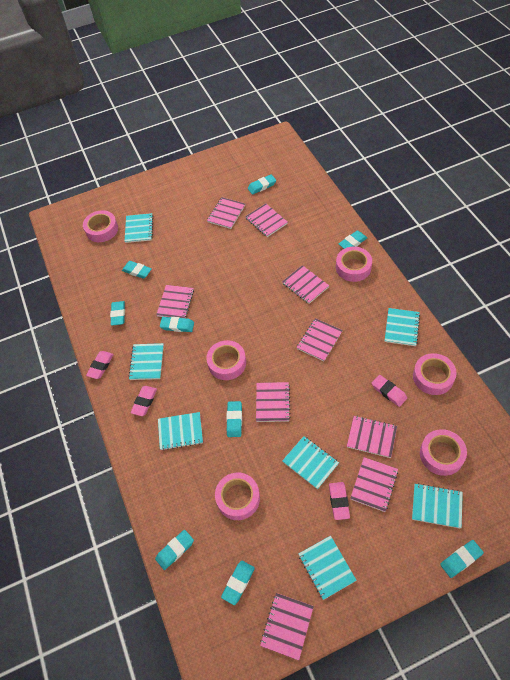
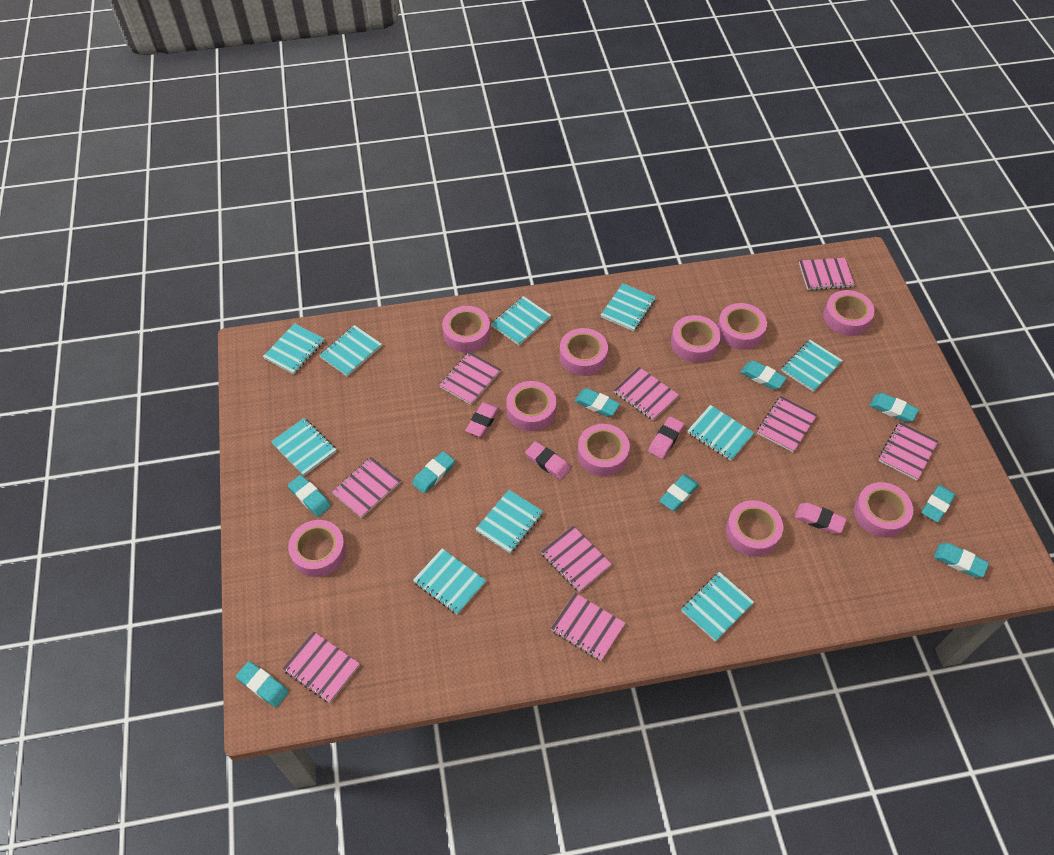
pink tape: [83,210,118,242] [206,340,246,380] [215,473,260,520] [336,247,372,282] [413,353,457,395] [420,429,467,476] = 6 -> [288,520,346,577] [442,306,490,352] [506,381,556,431] [559,328,608,376] [577,424,630,476] [671,315,721,362] [717,303,767,350] [726,500,783,557] [823,290,875,336] [854,482,913,538] = 10
turquoise notebook: [125,213,153,243] [128,343,164,380] [158,412,203,450] [282,436,339,489] [298,536,357,600] [384,308,420,346] [412,483,463,528] = 7 -> [263,323,325,374] [271,418,337,476] [319,325,382,377] [413,548,486,615] [475,490,543,553] [491,296,552,345] [601,283,656,332] [681,572,754,642] [687,405,754,461] [781,340,843,392] = 10

